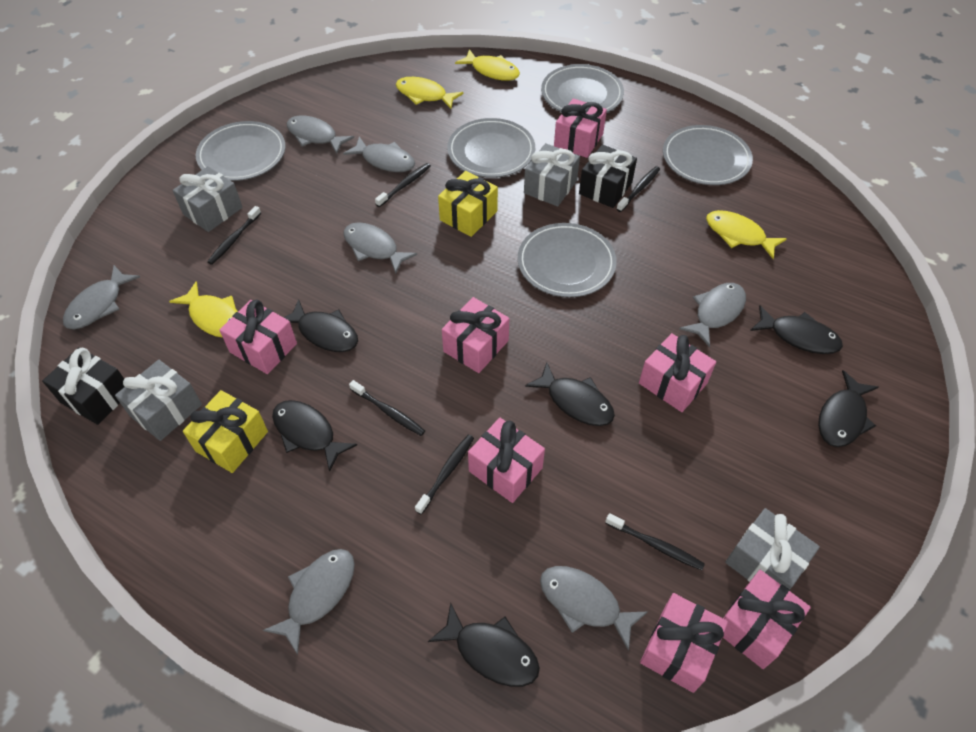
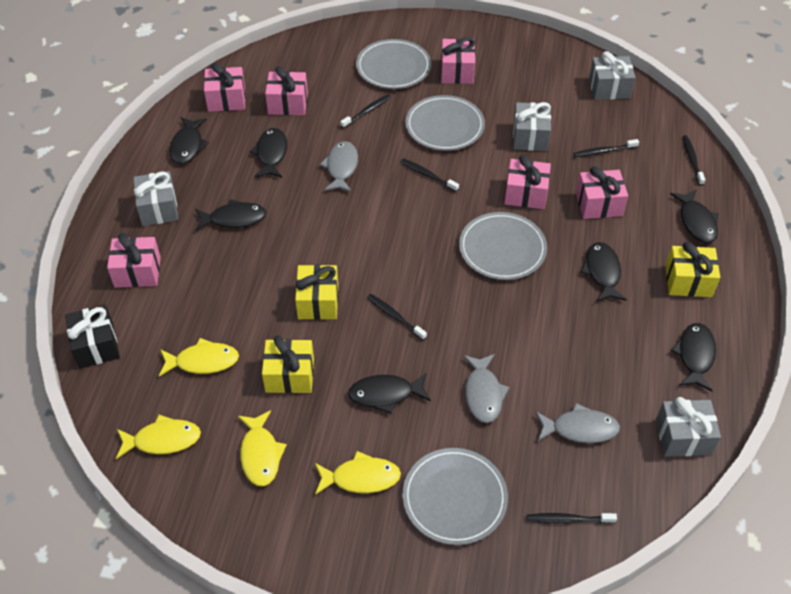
black fish: [272,400,357,472] [283,299,358,352] [428,603,540,687] [525,362,615,426] [750,305,843,354] [818,370,879,447] = 6 -> [169,117,209,164] [195,199,267,231] [249,128,287,178] [348,373,431,414] [580,242,627,302] [670,189,718,243] [671,323,716,392] = 7
black gift: [42,347,124,425] [579,145,637,208] = 2 -> [65,305,120,369] = 1
grey fish: [63,265,140,329] [263,549,355,655] [287,115,354,154] [343,136,415,172] [344,222,417,274] [540,566,648,651] [679,283,746,347] = 7 -> [320,141,358,192] [463,354,509,423] [535,403,620,443] = 3
grey plate: [196,121,286,181] [447,118,535,178] [517,223,617,297] [541,64,624,113] [663,125,753,185] = 5 -> [356,39,431,89] [402,448,508,545] [405,95,485,151] [459,212,547,280] = 4
pink gift: [219,300,297,374] [442,297,509,373] [468,418,545,503] [554,98,607,158] [639,333,716,412] [640,593,728,693] [723,570,811,669] = 7 -> [107,233,161,288] [204,63,246,112] [265,66,308,115] [441,37,475,84] [504,155,551,209] [576,166,628,219] = 6
yellow gift: [183,390,268,473] [438,171,498,237] = 2 -> [262,335,314,393] [295,265,338,320] [665,241,720,297] = 3

